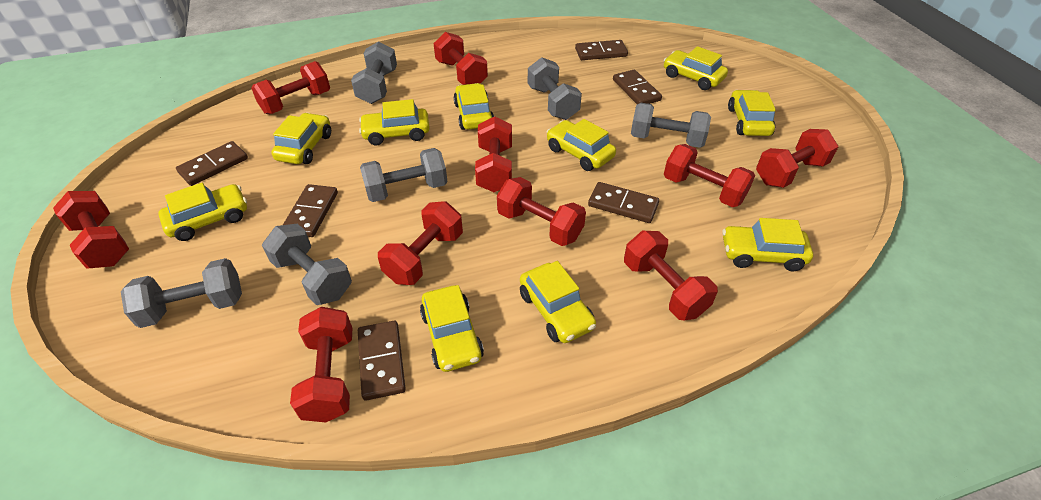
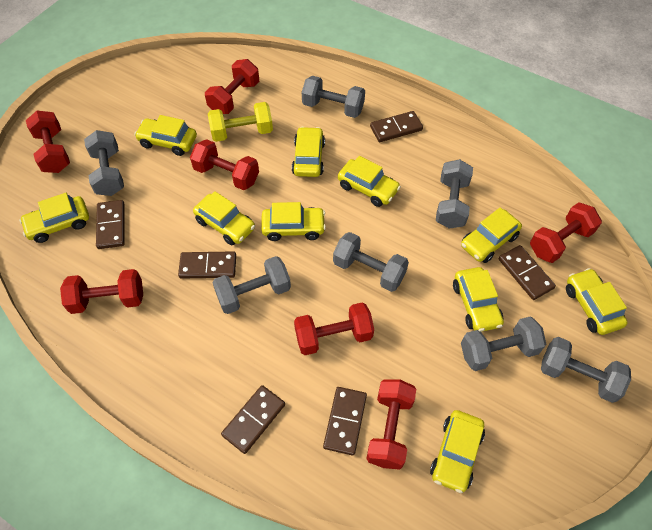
grey dumbbell: [121,258,242,328] [262,224,352,305] [351,41,397,104] [360,148,448,202] [528,57,582,120] [631,103,711,148] = 6 -> [84,130,124,196] [212,256,291,314] [302,76,365,118] [333,232,409,292] [436,159,473,229] [461,317,546,371] [541,337,631,403] = 7
red dumbbell: [53,191,129,269] [251,61,330,114] [290,307,352,422] [378,201,463,285] [434,32,488,85] [475,116,512,192] [497,177,586,246] [624,231,718,320] [664,144,755,207] [756,129,838,188] = 10 -> [26,111,70,173] [60,269,143,314] [190,139,259,190] [205,59,259,114] [294,302,374,355] [366,379,416,470] [530,202,602,263] = 7
yellow dumbbell: none = 0 -> [208,102,273,142] = 1

